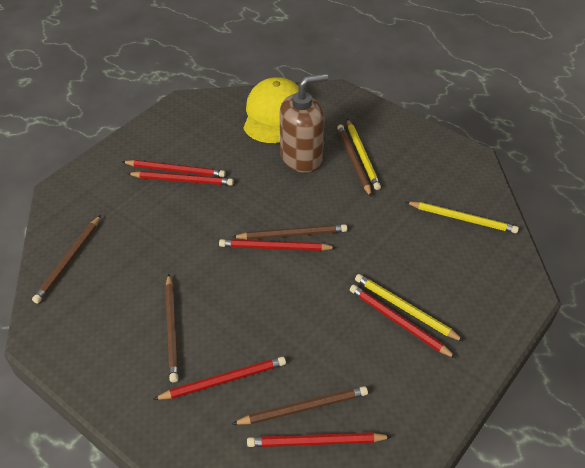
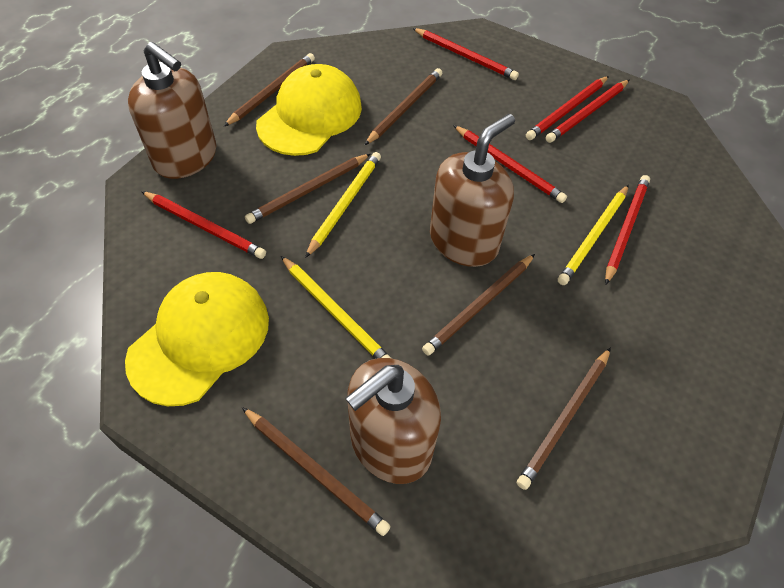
brown pencil: [32,215,101,304] [165,274,178,382] [232,386,368,425] [233,224,347,240] [337,125,372,197] = 5 -> [224,53,315,126] [242,407,391,536] [245,154,370,224] [365,68,442,145] [422,254,535,356] [517,347,611,490] = 6
brown soap dispenser: [280,73,328,173] = 1 -> [128,42,217,179] [345,358,441,484] [430,114,515,267] = 3
yellow cap: [244,77,299,143] = 1 -> [125,272,269,406] [256,64,362,156] = 2

